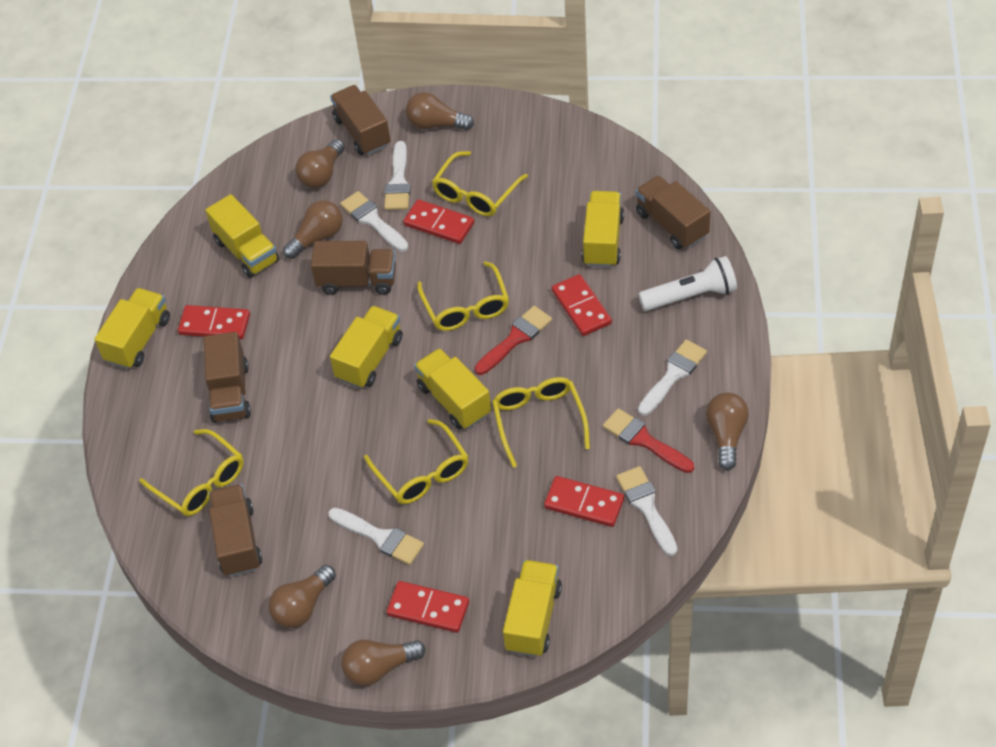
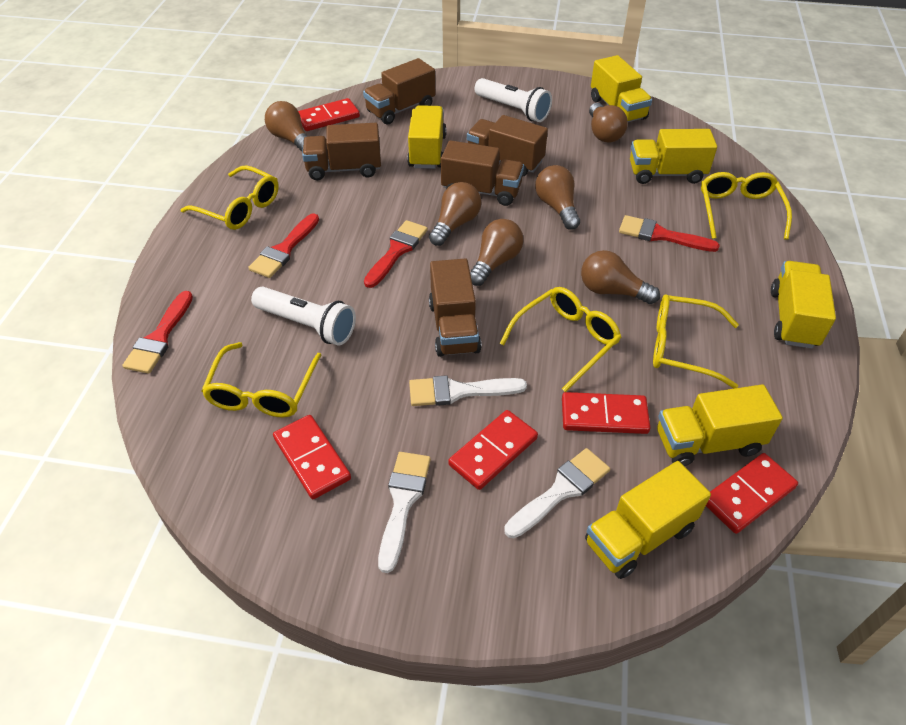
red brush: [475,306,552,375] [603,408,694,473] = 2 -> [122,291,193,374] [248,213,319,278] [364,220,428,288] [619,215,720,252] = 4
white brush: [328,508,424,565] [340,191,408,252] [384,141,410,210] [616,466,677,556] [638,340,707,416] = 5 -> [378,452,431,573] [409,375,527,406] [504,448,610,538] = 3
white flashlight: [639,256,737,311] = 1 -> [251,287,356,346] [475,78,552,122] = 2

